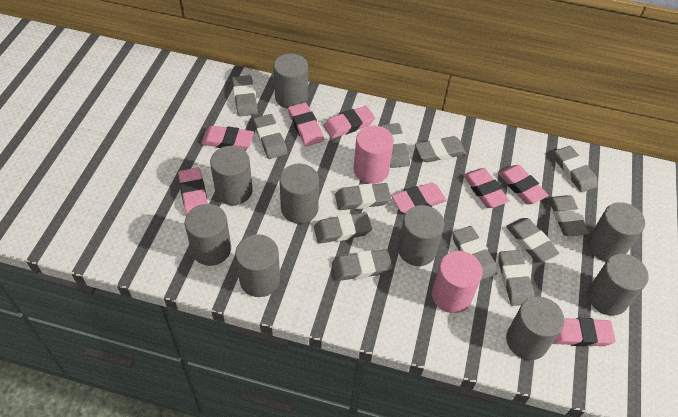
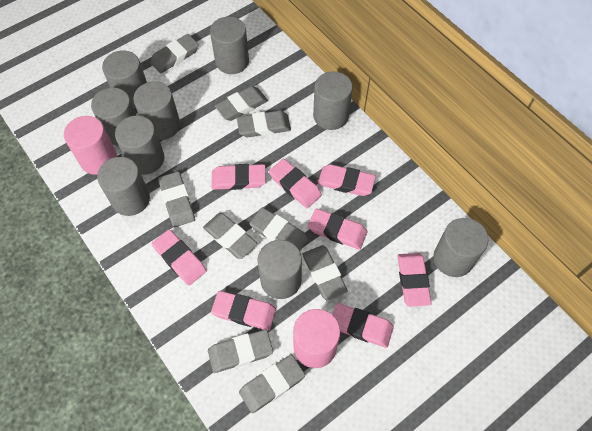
grey eraser: [232,75,258,116] [253,114,287,159] [314,212,372,244] [332,250,392,281] [335,183,391,210] [380,123,410,168] [415,136,467,162] [453,226,497,281] [499,250,534,306] [506,218,559,262] [548,195,589,236] [554,146,598,193] = 12 -> [150,34,199,74] [158,172,195,227] [203,213,257,259] [208,329,273,373] [215,86,268,121] [237,110,291,137] [239,355,305,413] [249,207,308,251] [302,245,348,300] = 9

